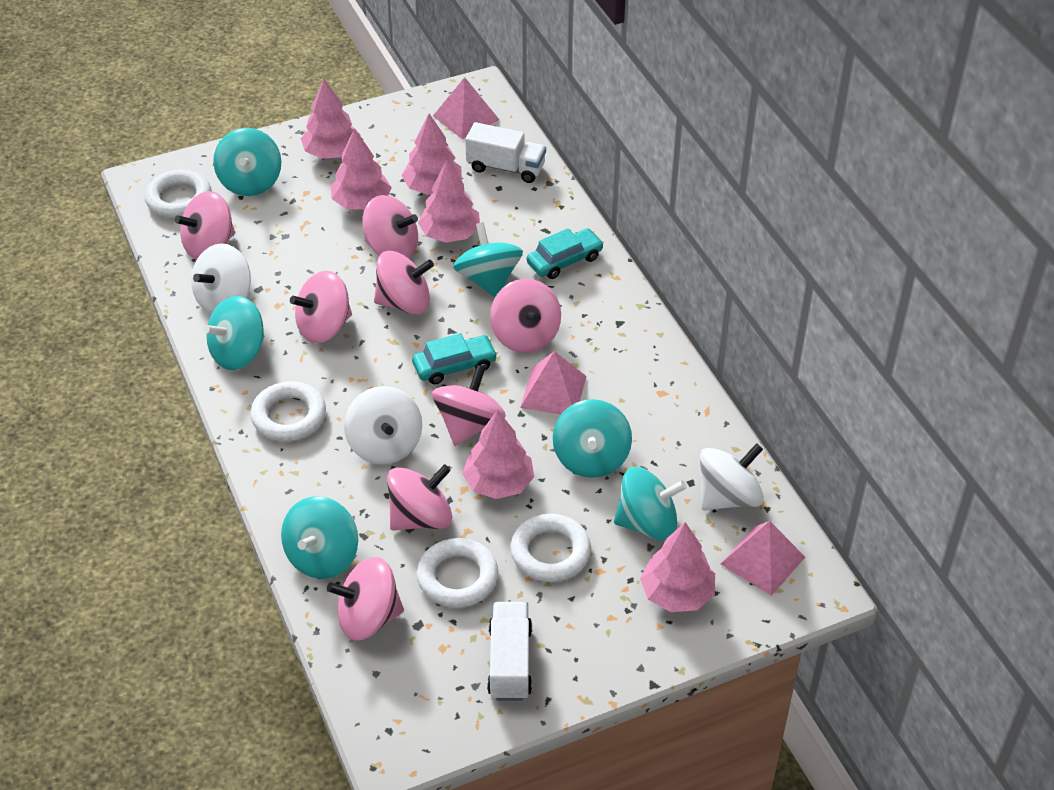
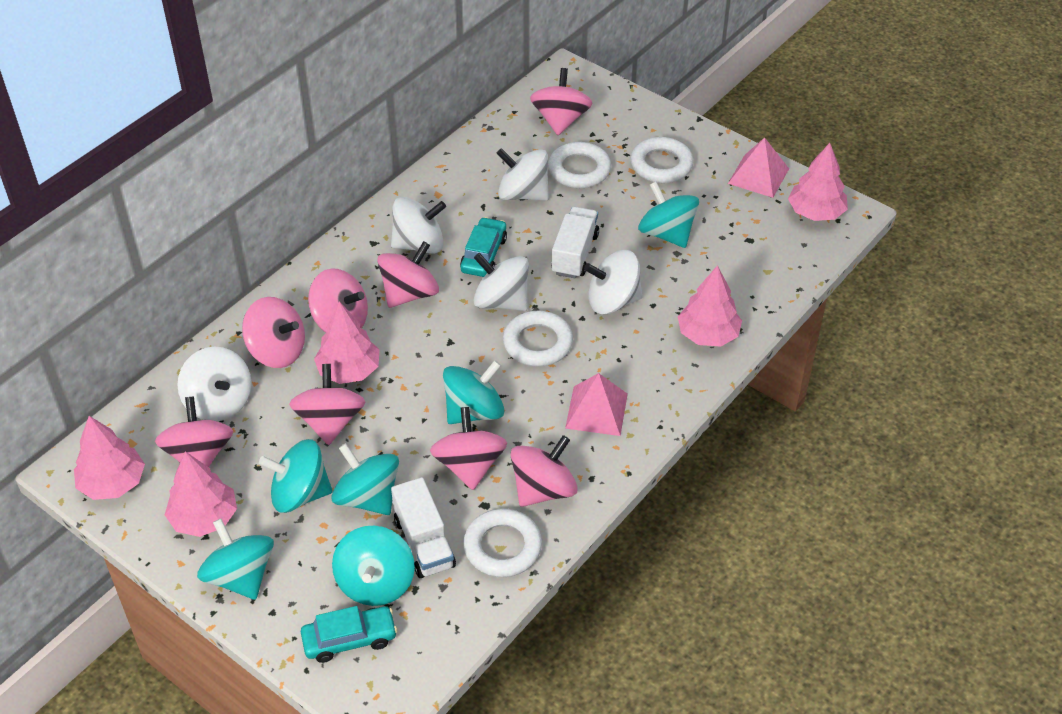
pink pyramid: [433,77,499,139] [520,351,586,414] [721,521,805,596] = 3 -> [565,373,628,436] [728,137,789,198] = 2
pink tree: [301,79,361,159] [331,129,392,210] [401,113,462,195] [418,160,480,243] [462,410,534,499] [640,522,715,612] = 6 -> [74,416,145,500] [165,451,237,537] [314,301,380,384] [678,265,742,347] [788,143,848,221] = 5
white spinning top: [191,243,251,314] [344,386,422,464] [700,443,764,510] = 3 -> [177,347,252,421] [391,197,446,254] [474,253,529,311] [496,148,549,200] [584,250,643,314] = 5

